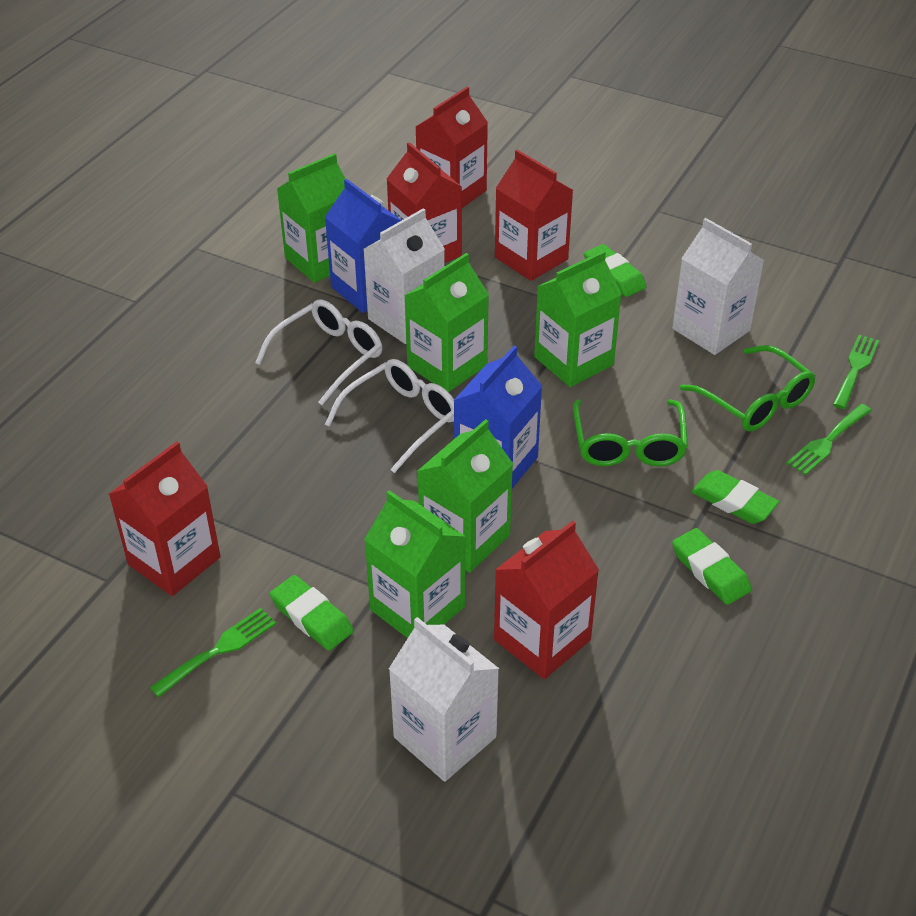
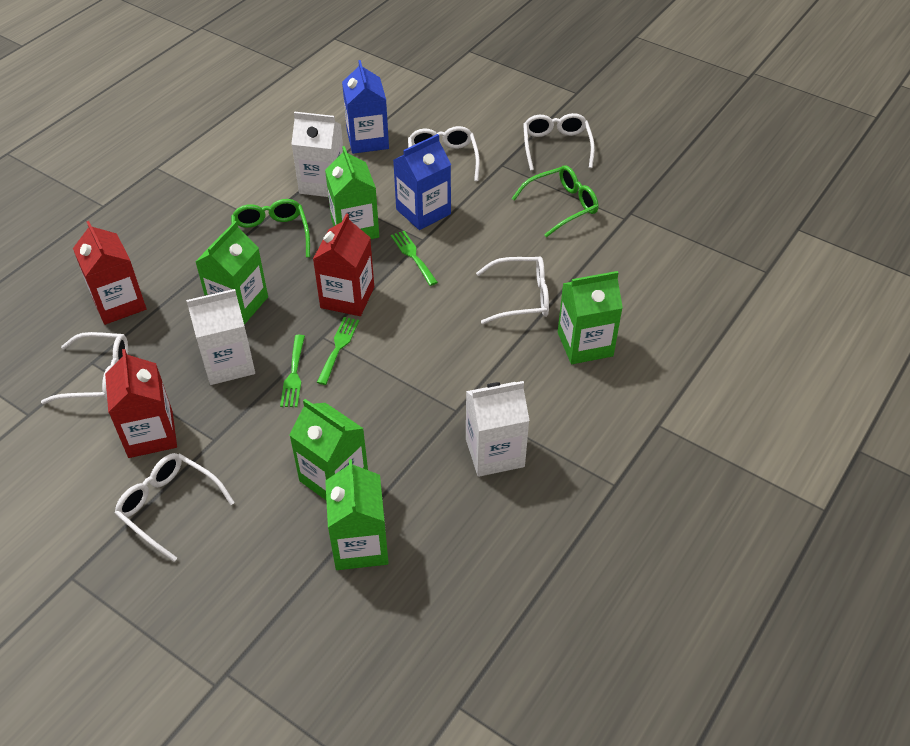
green eraser: [270,575,354,651] [584,244,647,297] [672,528,752,605] [691,470,779,524] = 4 -> none = 0
red carton: [109,442,220,596] [387,142,462,263] [416,87,488,208] [494,521,599,679] [495,150,573,281] = 5 -> [73,221,146,325] [105,349,177,458] [313,213,374,316] = 3
white glasses: [255,299,382,405] [325,359,454,473] = 2 -> [41,332,128,404] [114,453,235,562] [408,126,480,181] [476,256,549,324] [523,113,595,171] = 5

